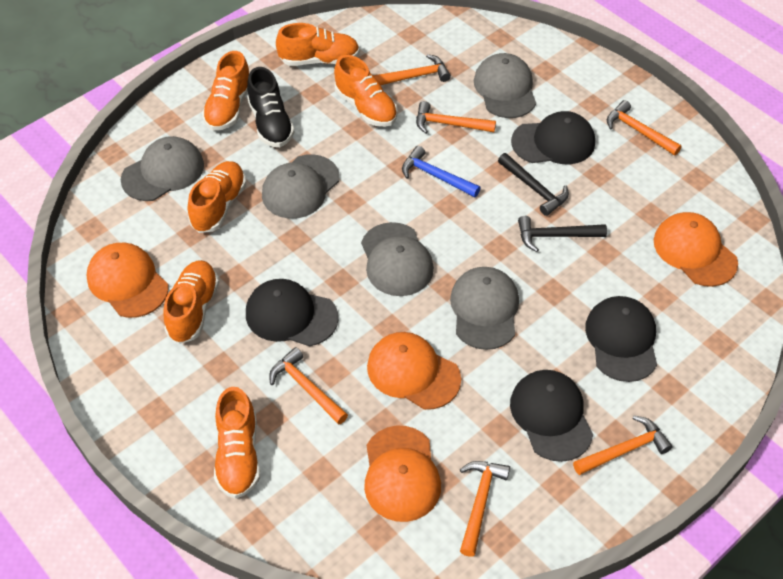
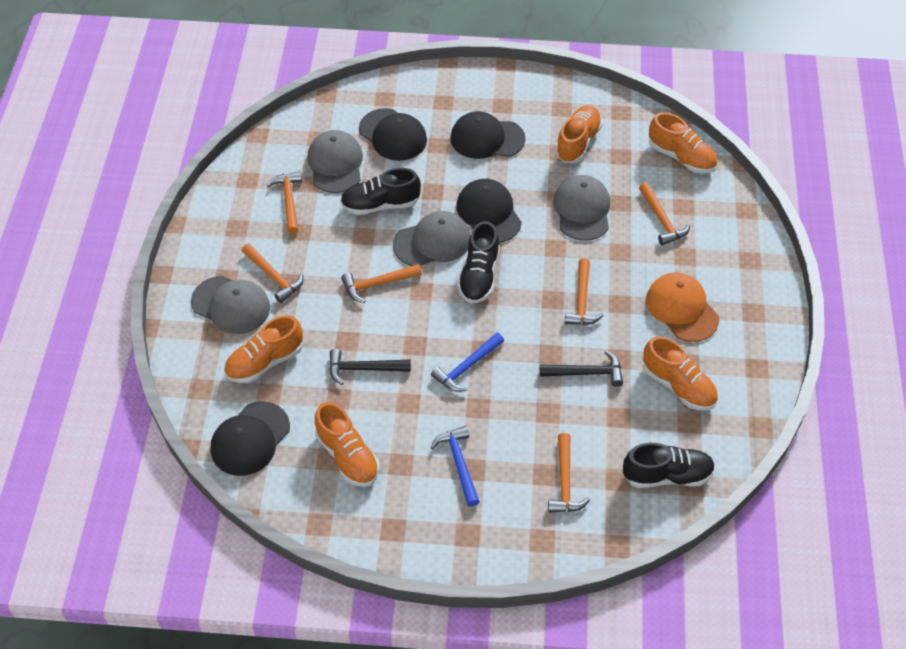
black shoe: [247,67,295,147] = 1 -> [340,168,421,215] [458,221,500,304] [623,443,715,488] = 3
blue hammer: [402,146,480,197] = 1 -> [431,333,504,392] [431,426,480,507] = 2
grey cap: [121,136,204,201] [262,154,340,219] [361,222,434,296] [450,267,519,350] [474,53,536,118] = 5 -> [191,276,270,334] [307,130,363,193] [393,211,471,266] [553,175,610,241] = 4
orange cap: [86,242,168,318] [364,426,441,522] [367,332,461,410] [654,212,738,287] = 4 -> [646,272,719,342] = 1
orange shoe: [163,260,219,344] [188,161,246,233] [202,51,249,131] [214,387,260,499] [276,23,360,66] [334,55,398,127] = 6 -> [224,315,303,383] [315,402,379,487] [555,105,602,163] [643,336,718,410] [649,112,718,174] = 5

